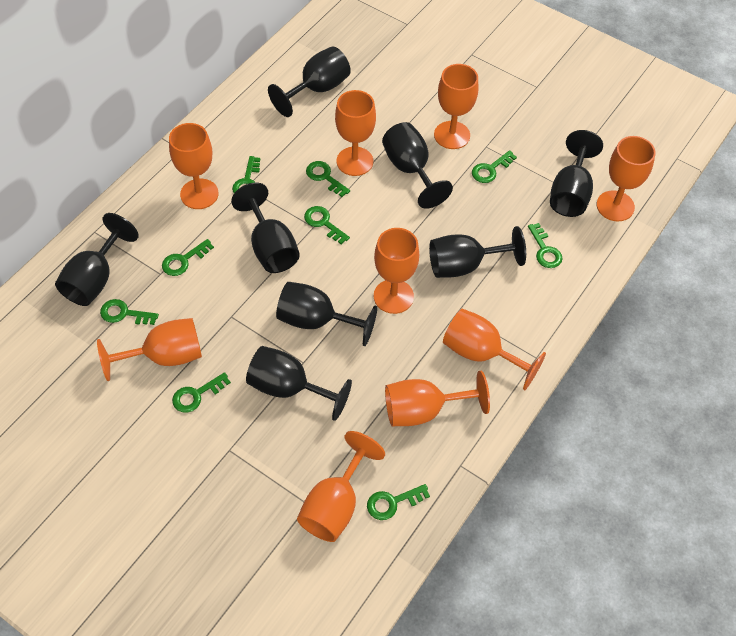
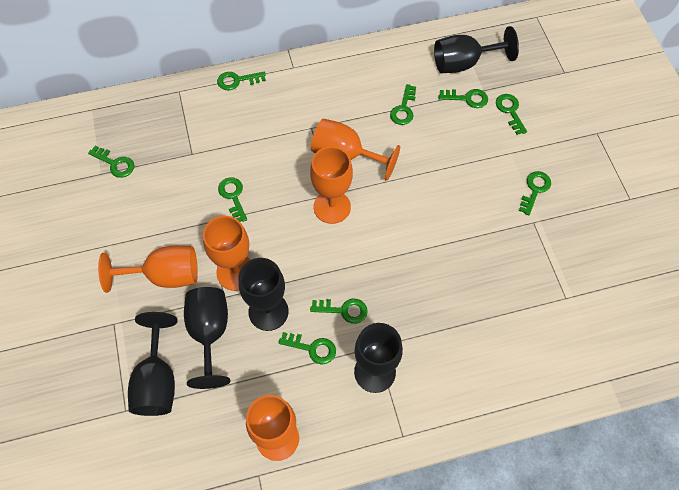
black goblet: [55,213,139,306] [231,183,300,273] [246,346,352,421] [268,46,351,117] [276,282,377,346] [382,122,453,209] [429,226,526,278] [550,130,603,217] = 8 -> [128,312,177,416] [184,287,230,389] [238,258,289,331] [354,323,403,393] [434,26,519,73] = 5
orange goblet: [97,318,202,381] [169,123,219,209] [297,431,385,542] [335,90,376,176] [374,228,419,314] [385,371,490,426] [434,64,478,149] [443,309,546,390] [597,136,656,221] = 9 -> [98,246,198,293] [203,216,251,291] [246,395,299,461] [310,146,353,224] [311,119,400,181] = 5

